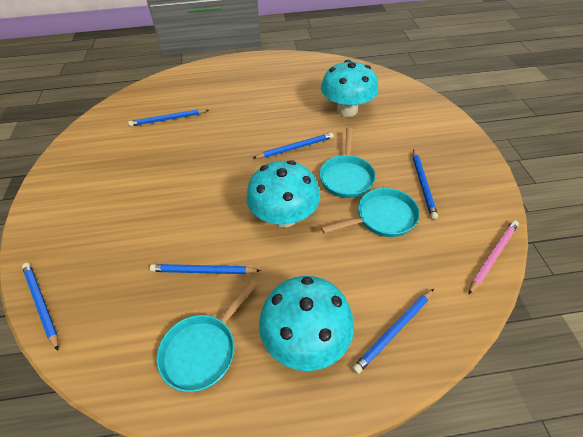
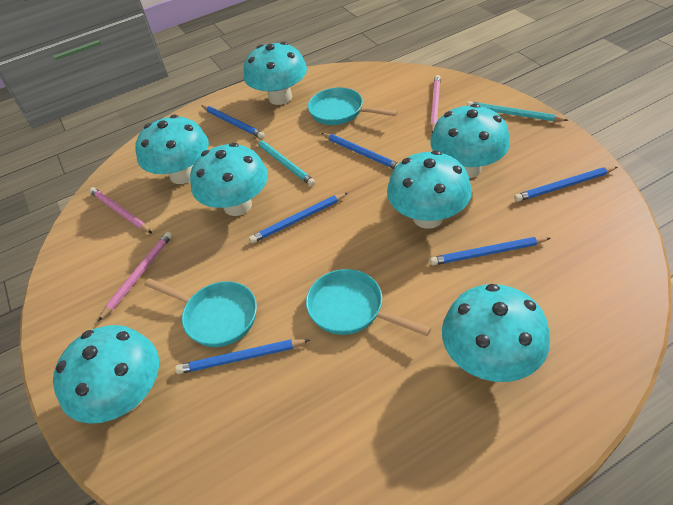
pink pencil: [468,220,519,295] = 1 -> [89,187,152,233] [98,231,172,322] [430,75,441,133] = 3
turquoise mushroom: [246,160,320,228] [259,276,354,371] [321,60,378,117] = 3 -> [53,325,159,424] [135,115,209,184] [190,143,268,216] [244,42,307,105] [387,150,472,229] [430,104,510,178] [442,284,550,382] = 7
turquoise pencil: none = 0 -> [254,138,315,186] [467,101,568,121] = 2

